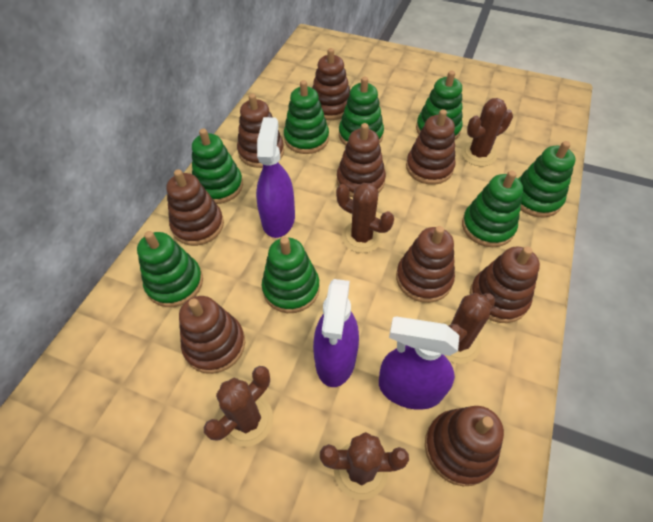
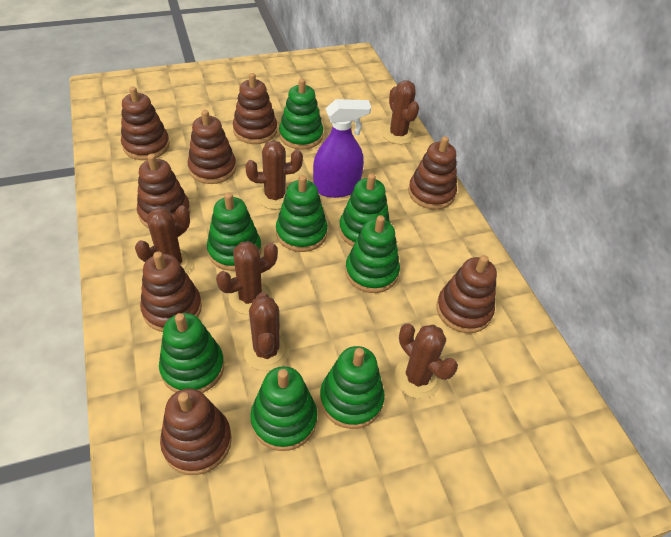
brown cactus: [204,366,273,447] [320,432,409,500] [336,183,394,253] [443,293,496,364] [461,98,513,167] = 5 -> [135,205,192,273] [216,241,278,315] [243,292,290,371] [245,140,303,209] [382,80,419,144] [394,323,458,399] = 6
brown stacking toy: [166,169,224,246] [179,296,245,374] [237,94,284,168] [312,48,350,120] [337,123,386,197] [396,226,455,303] [406,109,456,185] [425,406,504,486] [470,246,540,323] = 9 -> [121,87,170,160] [137,154,191,228] [140,251,202,332] [160,388,232,475] [188,110,236,184] [233,73,277,144] [408,136,457,210] [436,255,497,333] = 8
purple spray bottle: [256,117,295,238] [313,279,359,387] [379,316,459,410] = 3 -> [313,99,371,198] = 1

